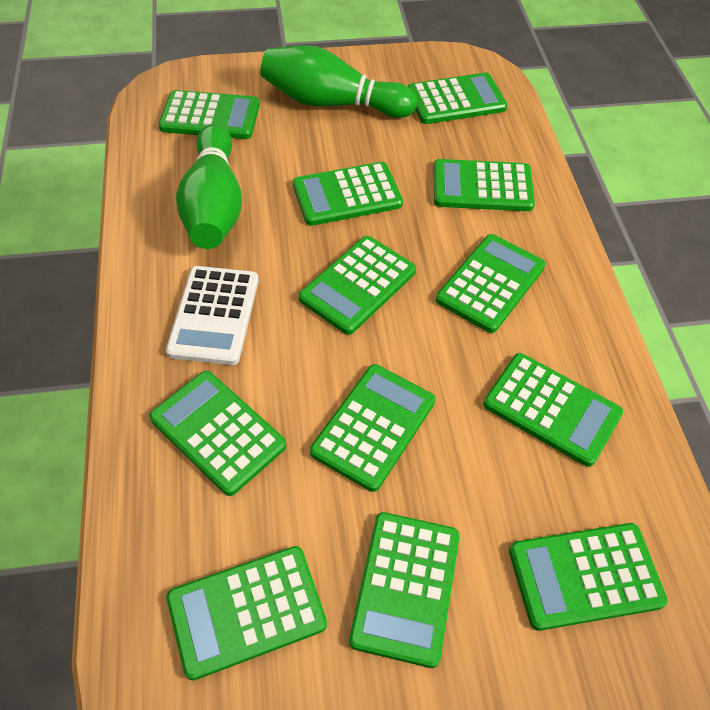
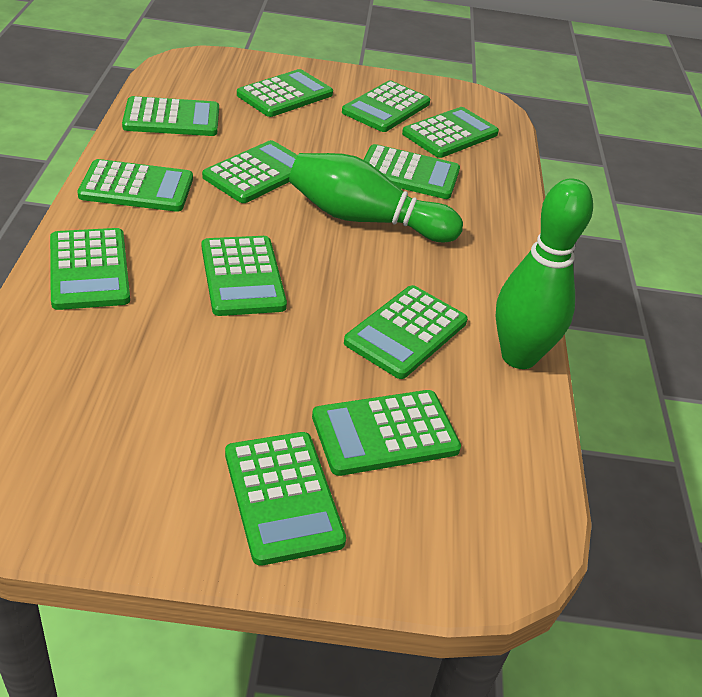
white calculator: [166,266,259,365] = 1 -> none = 0

